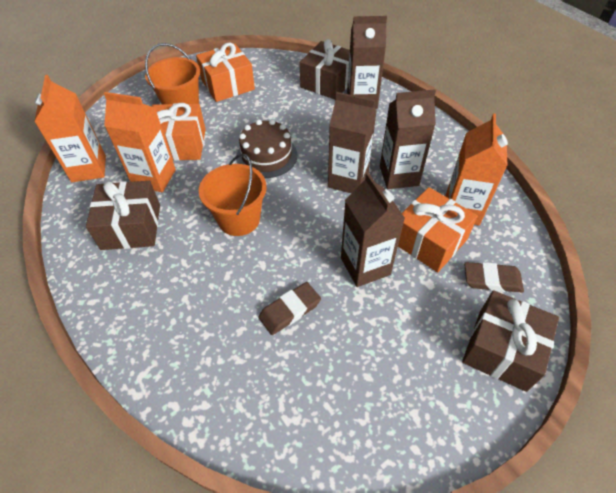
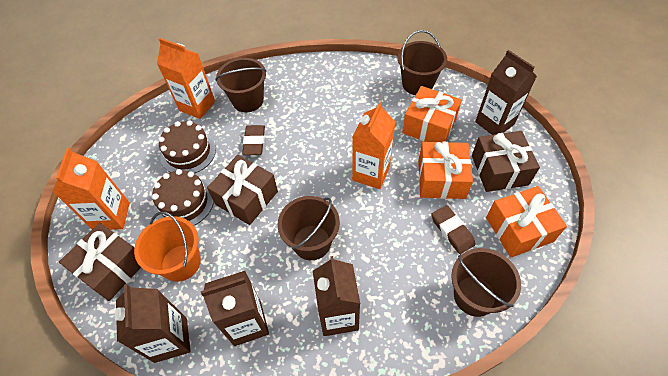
brown bucket: none = 0 -> [215,58,267,112] [278,196,340,260] [398,30,447,95] [451,248,521,317] = 4
brown cake: [236,119,297,178] = 1 -> [152,169,214,225] [158,121,216,174] = 2
orange bucket: [145,43,200,104] [199,154,267,236] = 2 -> [134,212,201,282] = 1

